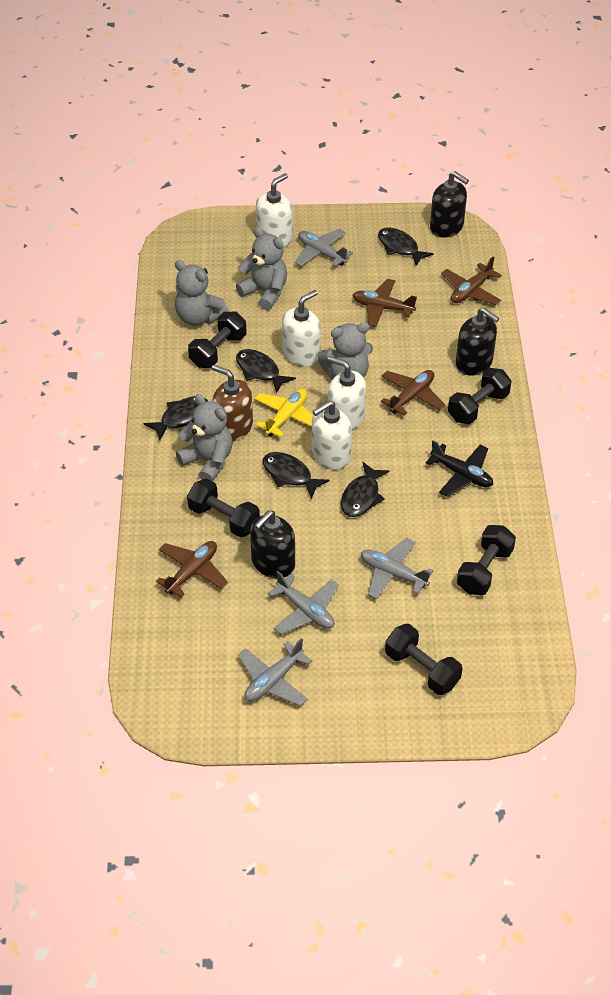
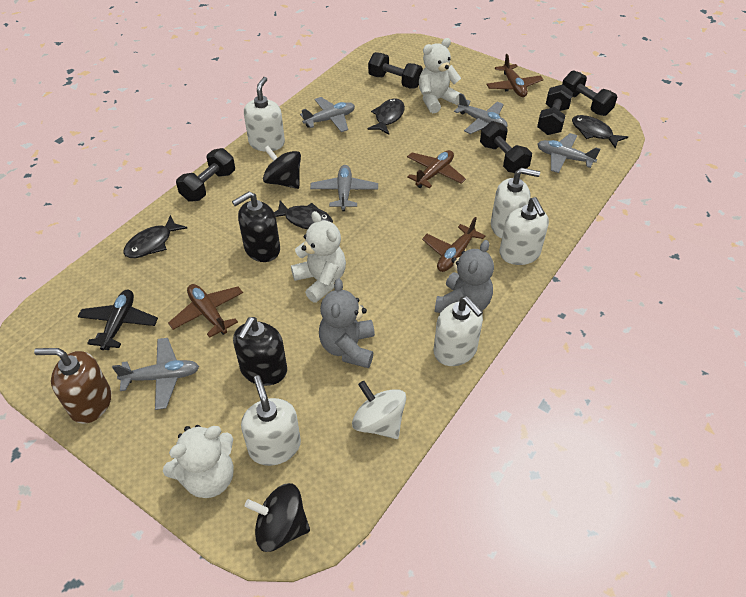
black fish: [143,397,208,440] [236,349,296,393] [263,452,329,499] [341,462,389,517] [378,228,434,266] = 5 -> [123,215,187,258] [274,201,333,229] [367,98,405,135] [572,115,628,148] = 4
black soap dispenser: [250,510,295,578] [430,171,469,238] [456,307,499,376] = 3 -> [232,192,280,262] [233,317,287,386] = 2
black spinning top: none = 0 -> [245,483,310,552] [263,146,301,189] = 2
grey plane: [238,638,312,706] [268,571,339,635] [295,229,353,267] [361,538,433,599] = 4 -> [112,338,199,410] [300,97,355,132] [310,165,378,211] [454,93,507,134] [538,133,600,173] = 5
grey teddy bear: [175,260,229,326] [176,394,232,482] [236,227,287,310] [318,323,373,379] = 4 -> [319,278,375,368] [435,240,494,313] = 2
white soap dispenser: [256,173,293,247] [282,290,321,367] [312,400,352,470] [328,356,366,431] = 4 -> [241,375,301,466] [244,77,285,152] [434,296,483,366] [491,168,540,238] [499,197,549,265] = 5
white spinning top: none = 0 -> [352,381,406,439] = 1
white teddy bear: none = 0 -> [163,425,234,498] [291,211,346,303] [419,38,461,113] = 3
yellow plane: [254,389,313,438] = 1 -> none = 0

